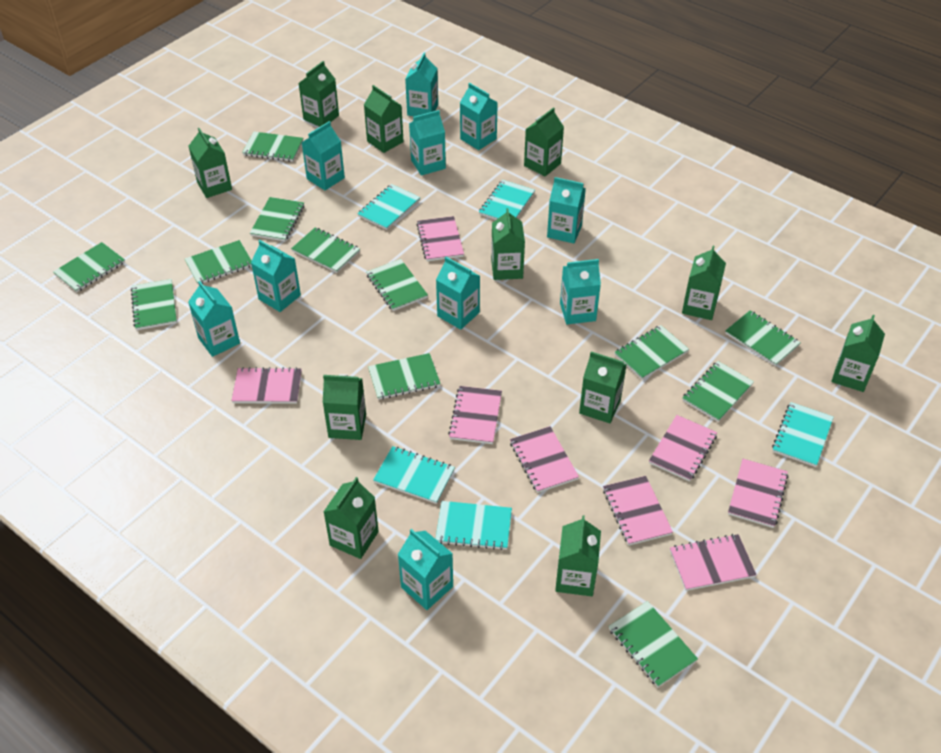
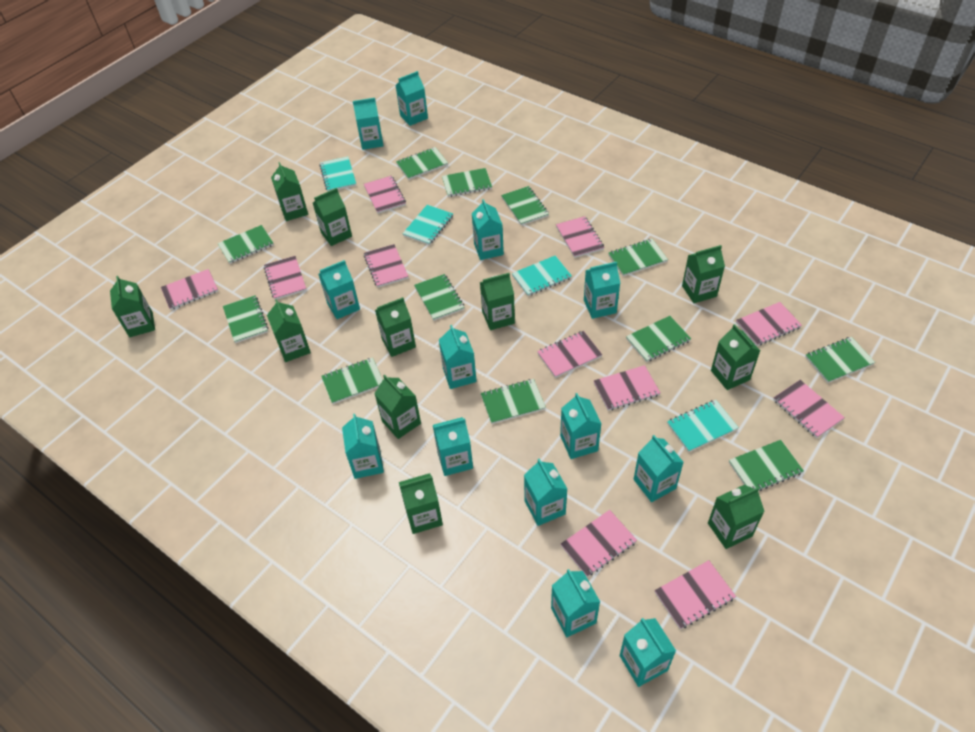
pink notebook: [231,367,302,404] [417,216,464,261] [448,386,502,444] [510,426,579,493] [603,476,673,546] [649,415,717,482] [670,534,757,591] [728,459,788,528] = 8 -> [161,269,218,310] [264,256,307,299] [364,176,406,214] [364,244,408,288] [537,331,602,378] [556,216,604,258] [561,510,637,577] [594,365,661,411] [654,560,736,629] [736,302,802,346] [773,380,845,438] = 11
turquoise carton: [188,281,240,357] [251,240,301,312] [301,121,345,190] [398,529,453,610] [405,53,438,117] [409,110,446,176] [436,257,480,330] [460,83,498,150] [547,177,586,243] [560,259,601,324] = 10 -> [319,260,360,319] [342,414,384,479] [353,98,384,150] [395,71,428,126] [433,417,473,476] [439,325,477,389] [472,199,504,260] [524,459,567,526] [551,569,600,637] [560,393,601,459] [584,262,620,319] [620,618,676,687] [634,435,684,502] = 13
turquoise notebook: [357,184,420,230] [373,446,455,504] [435,501,512,550] [479,180,535,220] [772,402,834,467] = 5 -> [320,156,356,191] [403,205,453,245] [512,256,572,296] [667,400,739,452] = 4

